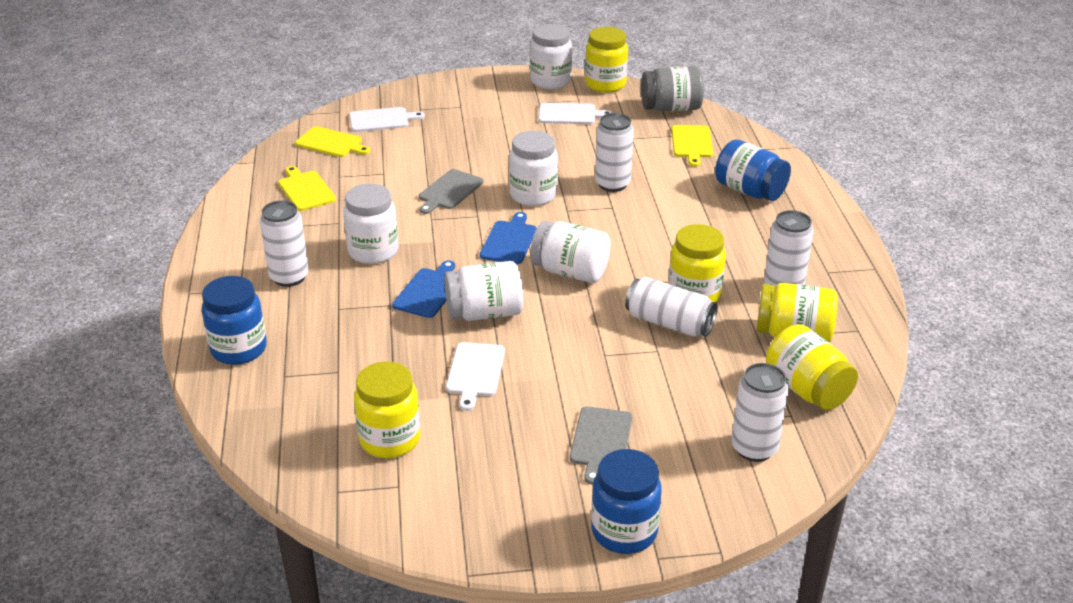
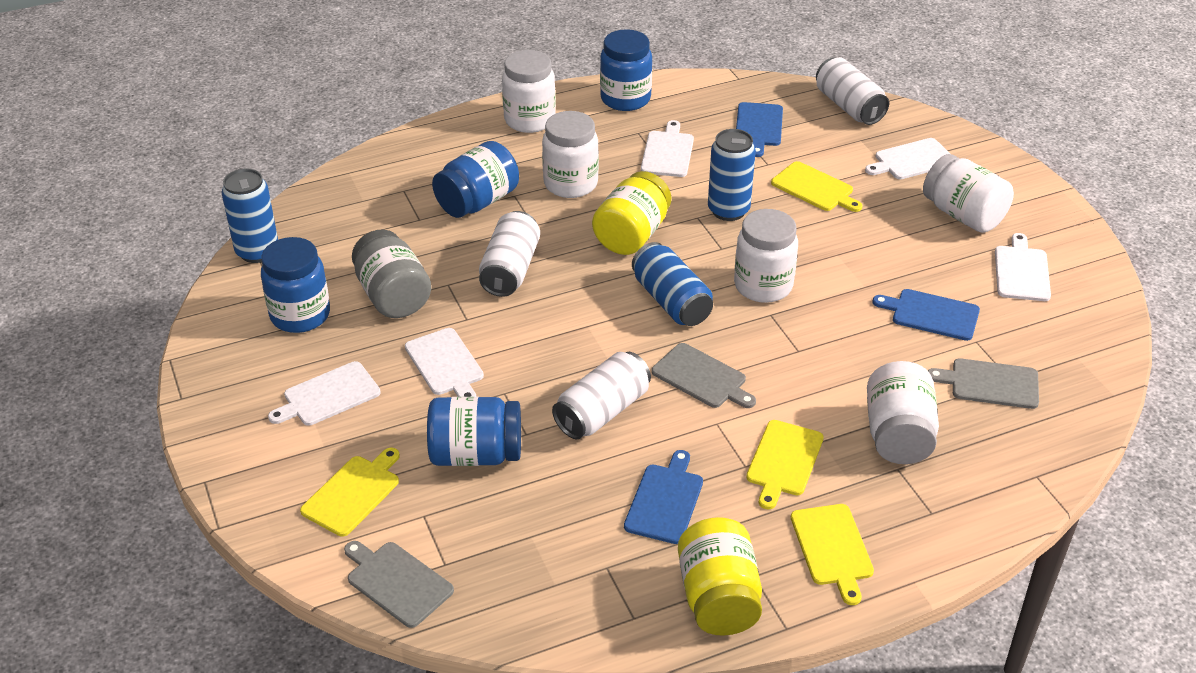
blue can: none = 0 -> [222,169,278,263] [632,242,713,326] [708,129,756,221] = 3
blue cutting board: [392,260,455,318] [480,212,536,264] = 2 -> [624,450,703,544] [736,102,783,157] [873,289,980,341] = 3
blue jar: [201,276,267,365] [591,449,662,554] [715,140,791,201] = 3 -> [261,237,330,333] [427,397,521,466] [432,141,519,218] [600,29,652,111] = 4
grey cutting board: [419,169,483,214] [570,407,632,485] = 2 -> [344,541,454,628] [652,343,756,408] [928,358,1039,409] = 3
white can: [260,200,309,287] [595,113,634,192] [625,277,718,337] [731,363,789,462] [764,210,814,288] = 5 -> [479,211,540,297] [552,352,651,439] [816,57,889,125] = 3
white cutting board: [349,107,425,132] [446,342,505,411] [538,103,612,124] = 3 -> [268,361,381,426] [405,328,484,397] [641,120,694,177] [865,138,950,179] [995,233,1051,301] = 5
yellow cutting board: [278,166,336,211] [295,126,370,157] [671,125,713,167] = 3 -> [300,448,400,537] [746,420,824,509] [771,161,862,212] [791,504,874,605] = 4
yellow jar: [354,361,420,458] [585,27,628,93] [669,224,726,302] [756,283,838,343] [766,324,858,410] = 5 -> [592,171,671,255] [678,517,762,636] = 2

